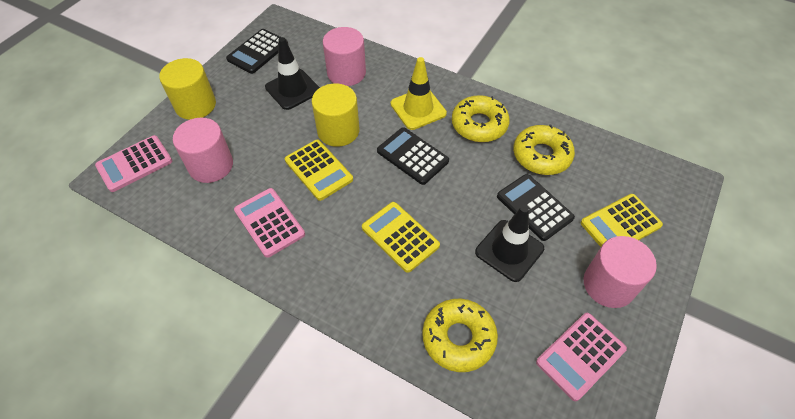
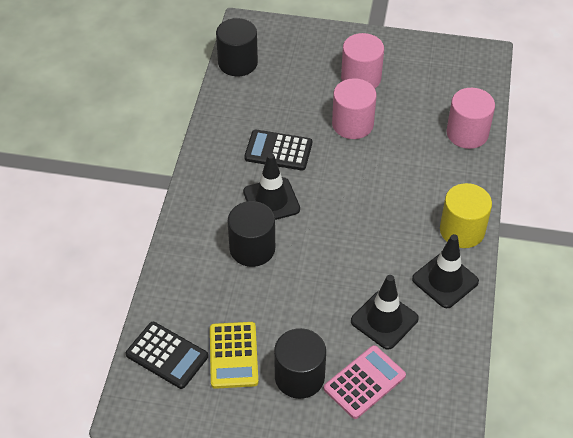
black calculator: [226,29,288,74] [377,127,449,185] [497,174,575,241] = 3 -> [126,322,208,389] [244,130,312,170] = 2
black cylinder: none = 0 -> [216,18,258,76] [228,201,275,267] [274,328,326,399] = 3
black traffic cone: [265,37,320,110] [475,205,544,282] = 2 -> [243,153,300,220] [351,275,419,350] [412,234,479,308] = 3
pink calculator: [95,135,172,192] [234,188,305,258] [536,313,627,401] = 3 -> [324,345,406,419] = 1
yellow calculator: [285,140,353,201] [362,202,440,273] [581,194,663,247] = 3 -> [210,322,258,389] = 1
yellow cylinder: [159,58,216,120] [312,83,359,147] = 2 -> [440,183,492,248] = 1
yellow donut: [422,299,498,372] [452,95,510,142] [513,124,575,175] = 3 -> none = 0
yellow traffic cone: [391,57,447,130] = 1 -> none = 0

